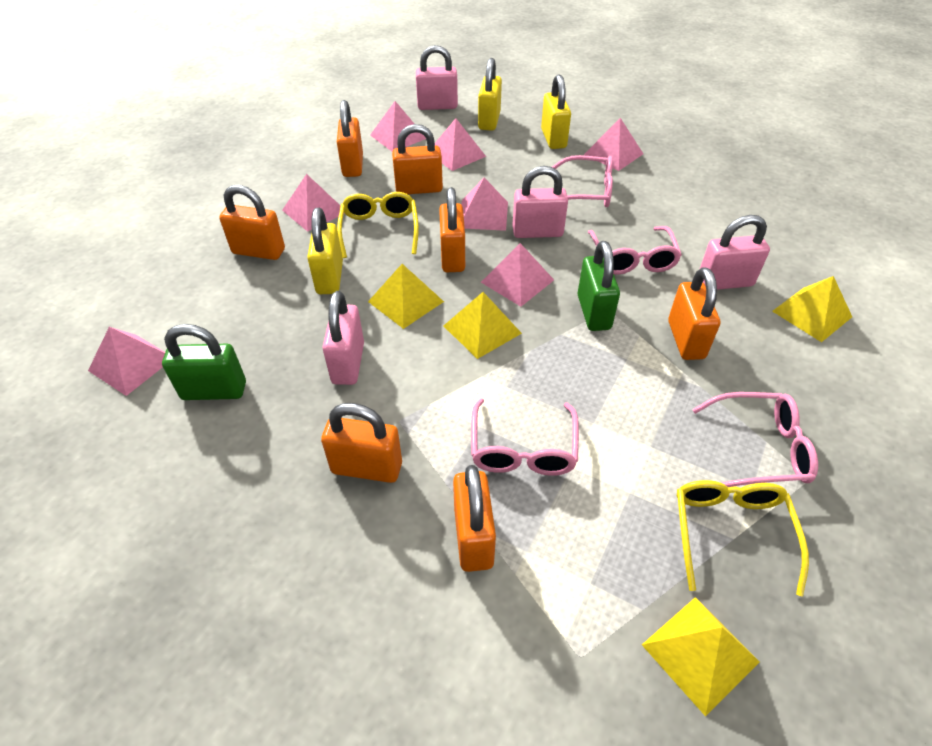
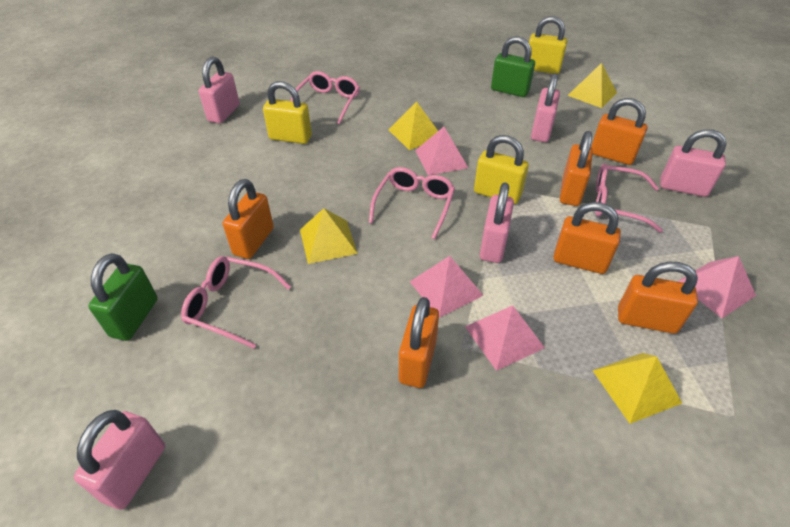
orange padlock: [219,185,285,260] [321,403,402,483] [337,100,363,177] [392,124,443,194] [439,187,465,272] [453,465,496,572] [668,267,720,360] = 7 -> [223,179,274,259] [399,297,439,388] [553,202,621,274] [560,131,593,206] [591,98,648,165] [618,262,698,334] = 6
pink padlock: [322,291,364,385] [416,45,458,110] [512,166,568,238] [700,215,770,290] = 4 -> [74,410,165,510] [199,56,240,124] [480,182,514,263] [531,73,560,142] [660,129,727,197] = 5
pink pyramid: [88,327,165,396] [282,174,345,232] [370,101,426,152] [435,118,486,171] [461,178,508,231] [481,243,554,307] [584,118,643,171] = 7 -> [410,256,484,318] [415,127,468,175] [465,305,545,371] [677,256,756,318] = 4
yellow glasses: [337,192,419,258] [677,480,809,597] = 2 -> none = 0

